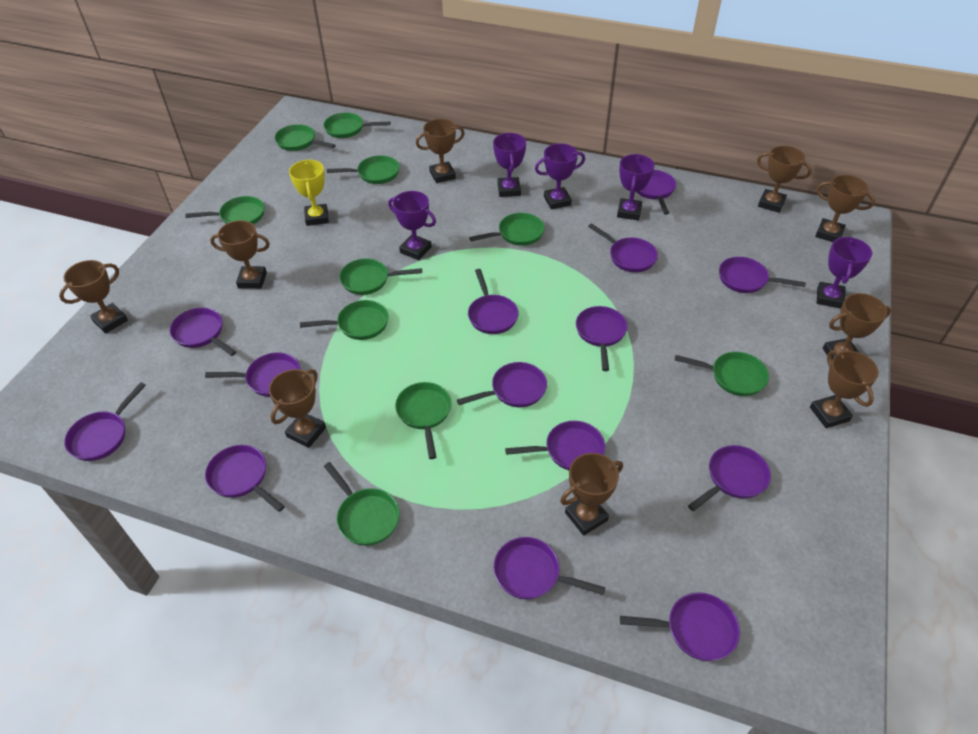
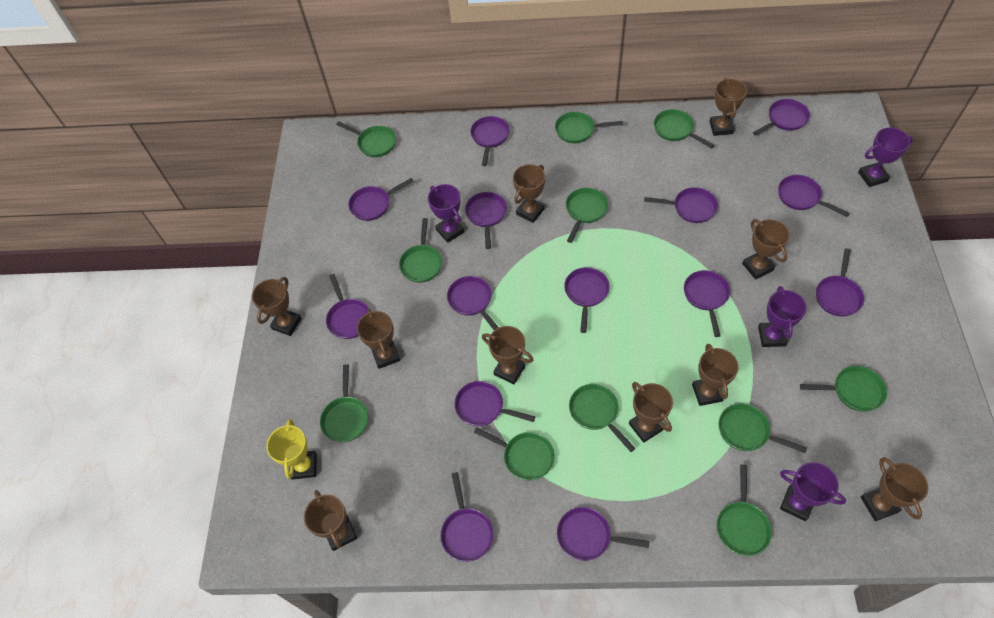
brown trophy: [59,260,128,334] [210,220,270,289] [269,369,326,448] [416,119,465,183] [560,453,623,536] [757,146,812,213] [810,350,879,428] [815,175,875,242] [823,293,891,359] = 9 -> [252,277,302,336] [304,490,357,551] [357,309,400,369] [482,326,533,384] [513,164,545,223] [629,382,673,443] [692,344,739,406] [709,78,747,136] [742,219,790,279] [861,457,928,521] = 10
green pan: [185,196,265,224] [275,124,336,151] [300,300,389,340] [323,113,390,138] [324,462,400,546] [327,155,400,184] [339,258,422,295] [395,382,452,459] [469,213,545,246] [675,352,769,396] = 10 -> [320,364,368,442] [336,121,396,157] [399,218,442,283] [474,427,555,481] [555,112,623,143] [566,188,608,243] [569,384,636,452] [654,109,715,149] [717,464,772,556] [718,404,807,453] [800,366,887,412] = 11
purple trophy: [388,191,436,260] [493,133,526,197] [535,143,585,210] [617,154,654,221] [817,237,872,309] = 5 -> [428,184,465,243] [758,286,807,347] [780,462,846,521] [858,127,913,187] = 4

